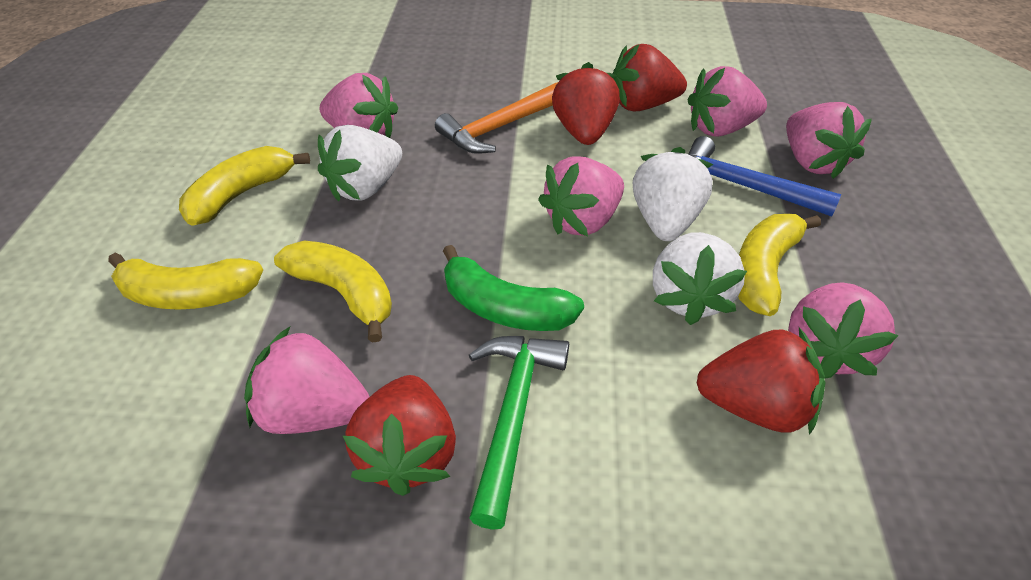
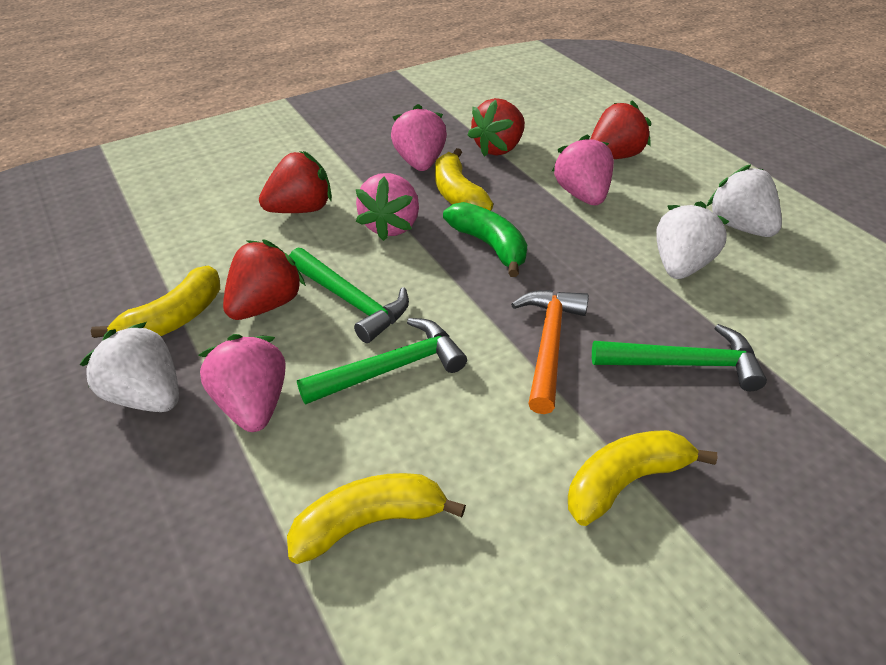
blue hammer: [688,136,841,217] = 1 -> none = 0
green hammer: [469,336,569,530] = 1 -> [289,247,409,343] [297,318,467,405] [592,324,767,391] = 3
pink strawberry: [244,326,370,434] [319,73,398,138] [538,157,624,236] [688,66,767,137] [786,102,872,179] [788,282,899,379] = 6 -> [198,334,286,432] [356,173,419,241] [391,104,447,171] [552,134,614,205] = 4

